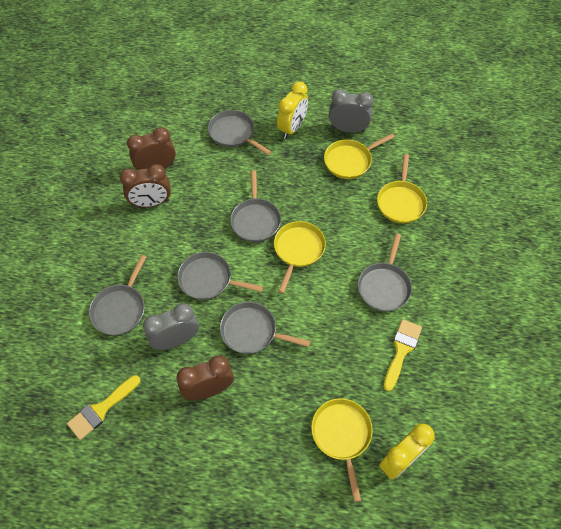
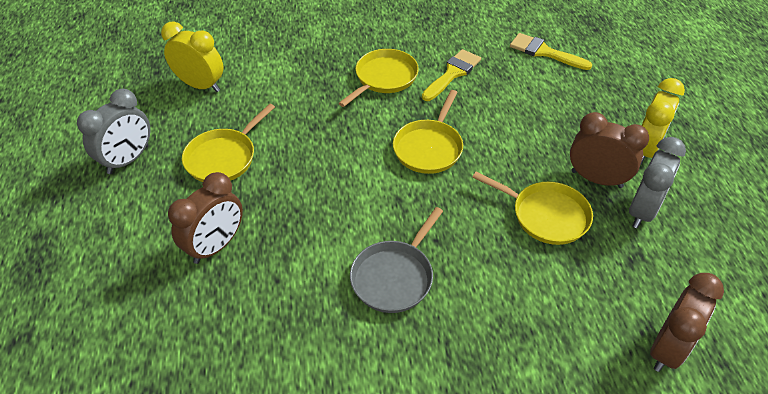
grey pan: [89,255,146,335] [177,252,263,300] [208,110,272,155] [220,302,311,354] [230,170,281,242] [358,233,412,312] = 6 -> [350,207,443,313] = 1

